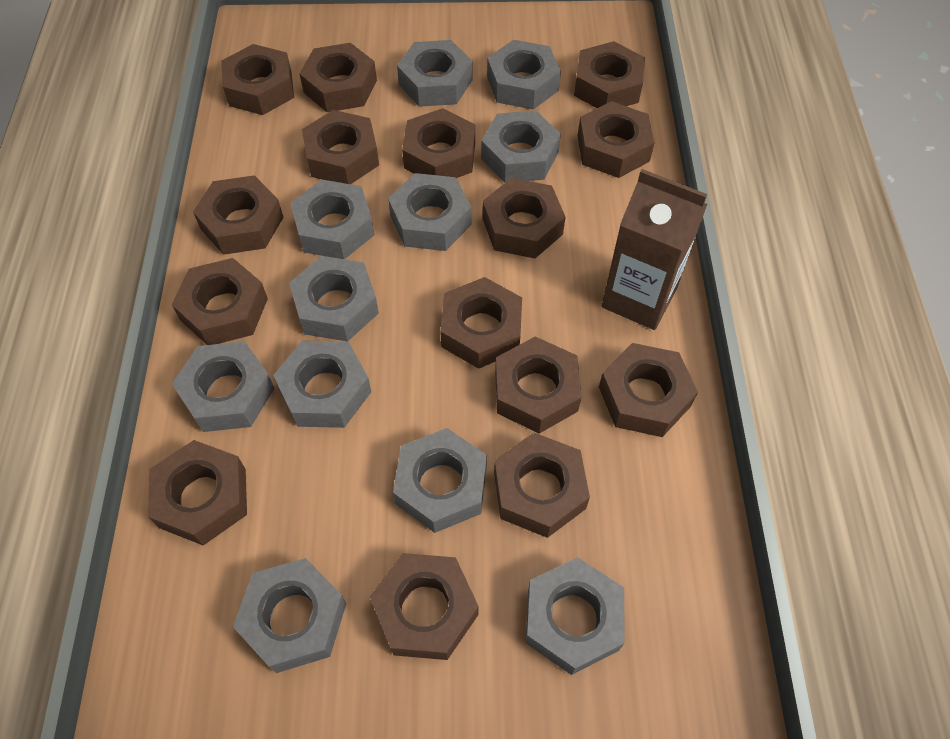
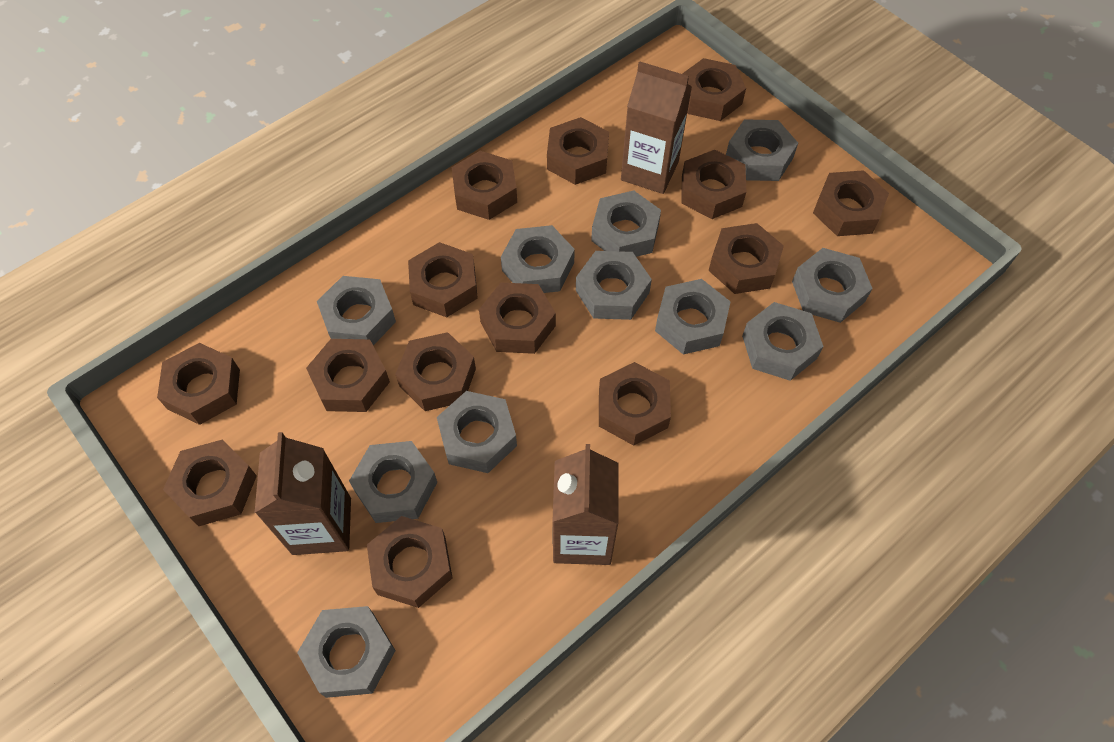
brown carton: [602,169,707,330] = 1 -> [255,432,351,555] [552,444,619,565] [621,61,692,194] = 3
brown nut: [148,440,247,546] [172,258,268,345] [193,175,284,255] [221,44,294,115] [299,43,377,112] [302,110,379,184] [370,553,479,660] [402,108,475,178] [440,277,522,369] [482,178,565,258] [494,433,590,538] [495,336,581,434] [574,41,645,108] [578,101,654,178] [599,343,698,437] = 15 -> [157,343,240,425] [163,439,257,526] [306,339,390,412] [367,516,452,608] [395,332,476,411] [408,242,478,317] [452,151,517,220] [479,283,556,354] [547,117,609,185] [599,362,671,446] [682,58,746,121] [682,150,746,219] [708,223,784,294] [813,170,889,236] = 14

